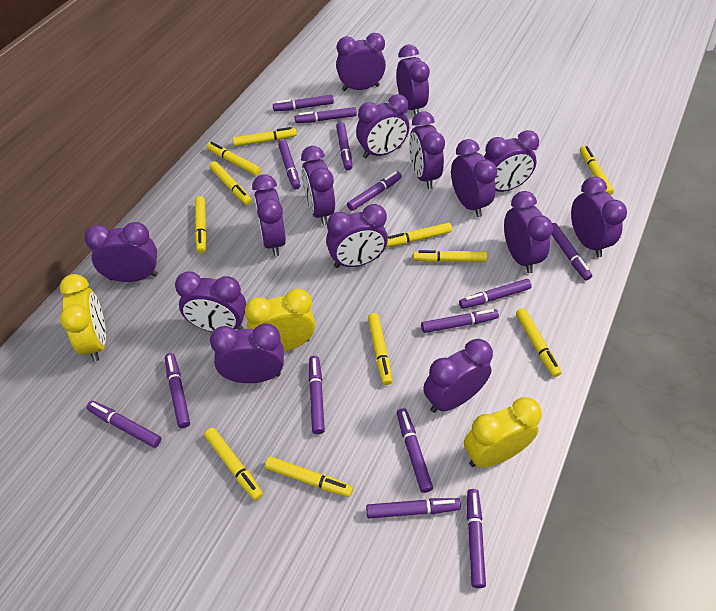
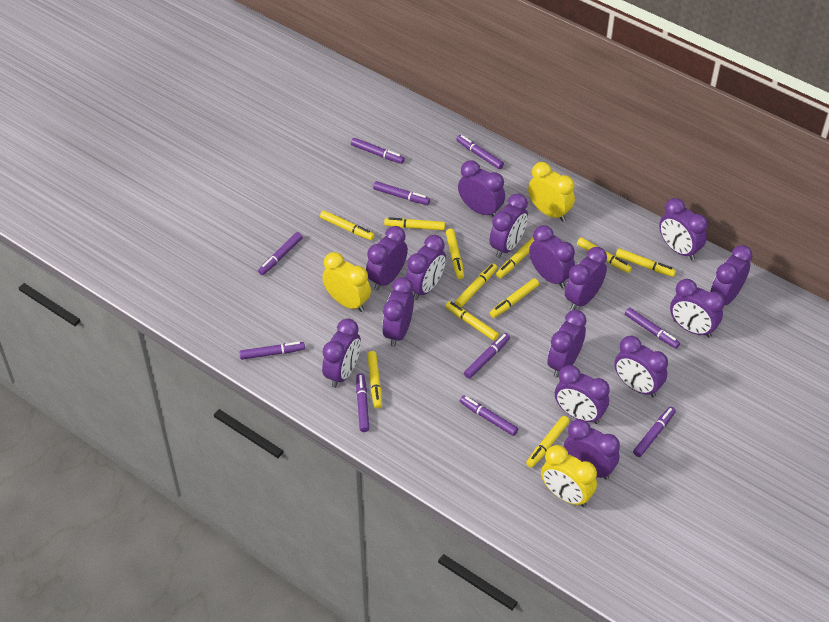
purple marker: [86,401,161,448] [165,353,190,428] [273,95,334,111] [278,140,300,189] [295,107,357,123] [309,356,325,434] [336,122,352,170] [347,171,402,211] [366,498,461,519] [397,408,433,493] [421,309,499,333] [459,279,532,309] [467,489,486,588] [552,223,592,281] = 14 -> [240,342,305,360] [258,232,303,275] [351,138,405,164] [356,373,369,432] [373,181,430,205] [456,135,504,169] [460,395,518,436] [464,333,510,379] [625,308,680,349] [633,407,676,457] = 10

